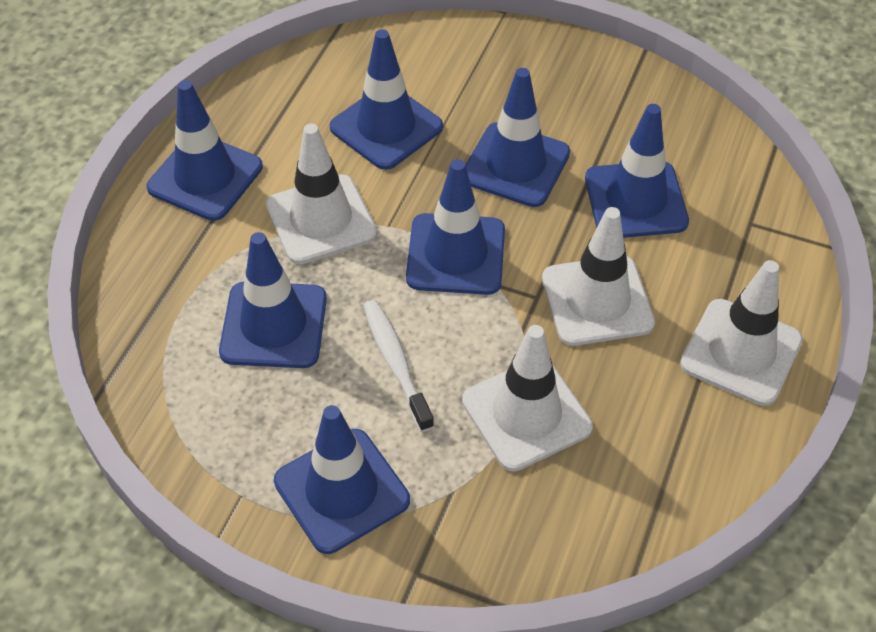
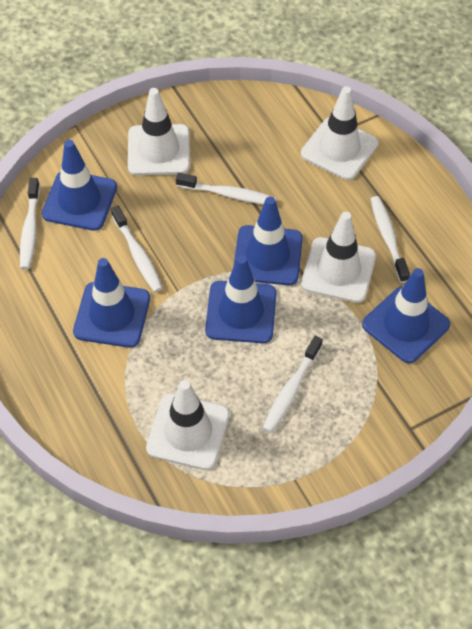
blue traffic cone: [147,80,263,221] [219,232,327,368] [274,405,410,554] [330,29,443,170] [406,159,505,295] [465,68,570,207] [585,104,689,238] = 7 -> [42,140,117,231] [73,258,150,348] [205,255,276,343] [233,197,303,285] [362,268,450,363] = 5
white toothbrush: [363,300,434,432] = 1 -> [20,178,40,270] [111,205,163,292] [176,173,276,205] [263,336,323,433] [370,196,410,283] = 5

